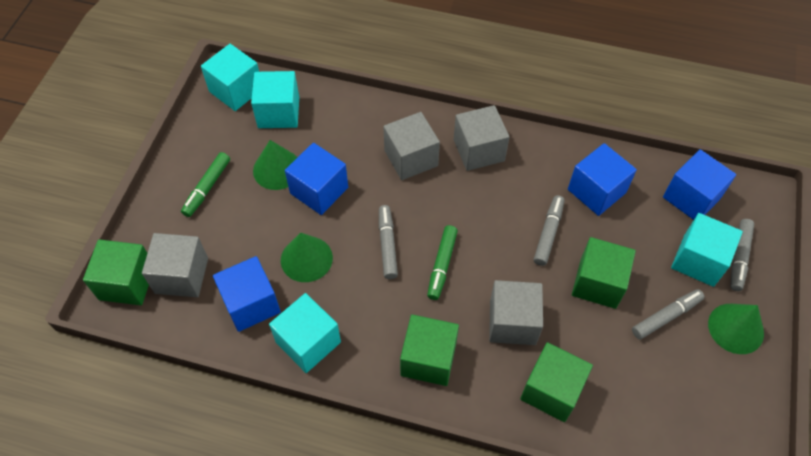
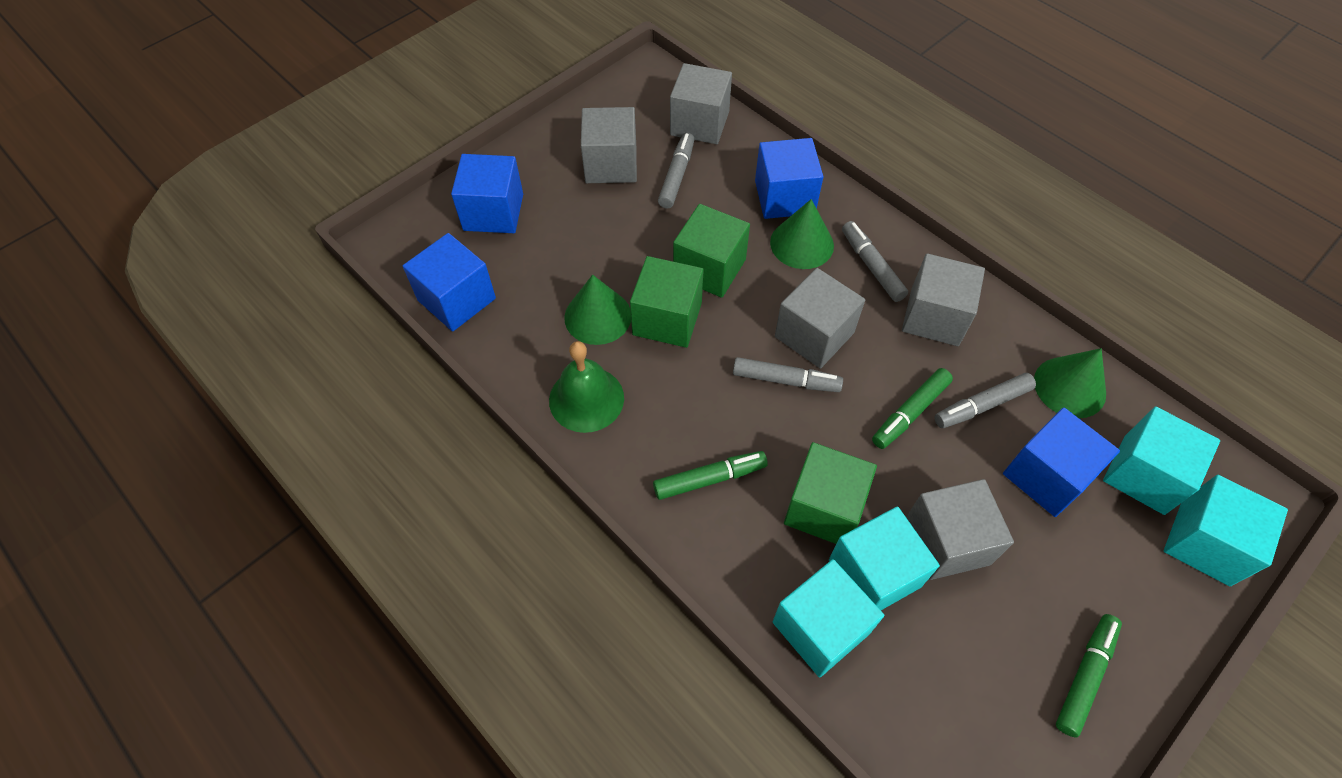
green bell: none = 0 -> [549,341,624,433] = 1
green cube: [83,240,149,305] [400,314,459,386] [520,342,593,422] [572,237,636,309] = 4 -> [630,256,704,348] [673,204,750,298] [784,442,877,544] = 3
green marker: [181,152,230,217] [427,225,458,300] = 2 -> [653,451,768,500] [872,368,953,449] [1056,614,1122,738] = 3
grey cube: [142,233,208,297] [383,112,440,180] [454,105,509,171] [489,280,543,345] = 4 -> [581,107,637,183] [670,63,732,144] [775,268,865,369] [902,253,985,346] [906,479,1014,580] = 5

